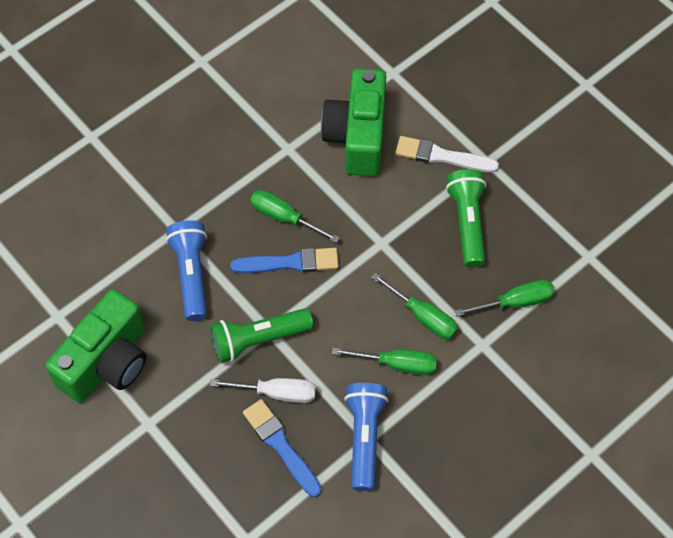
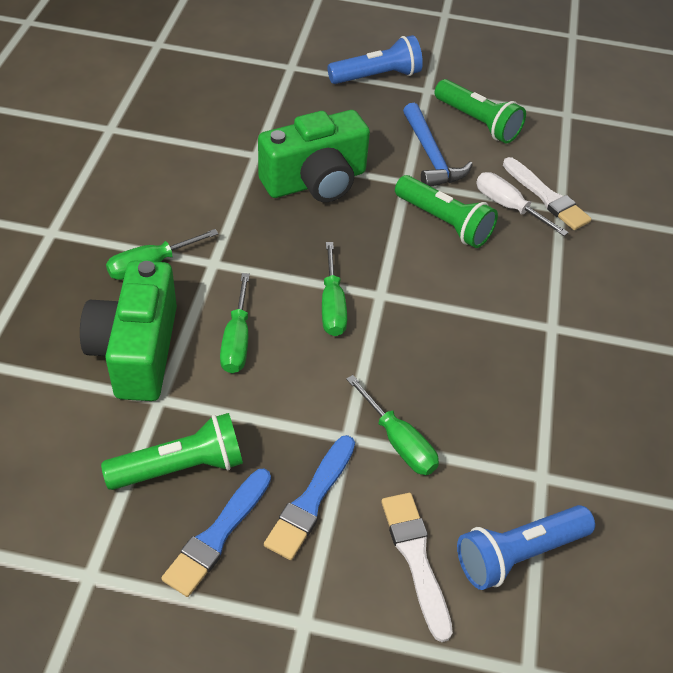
blue hammer: none = 0 -> [403,103,473,187] = 1
green flashlight: [210,308,313,363] [446,169,486,268] = 2 -> [101,413,243,490] [395,175,498,248] [434,79,526,144] = 3
white brush: [395,136,499,172] = 1 -> [381,493,453,642] [503,157,592,230] = 2

